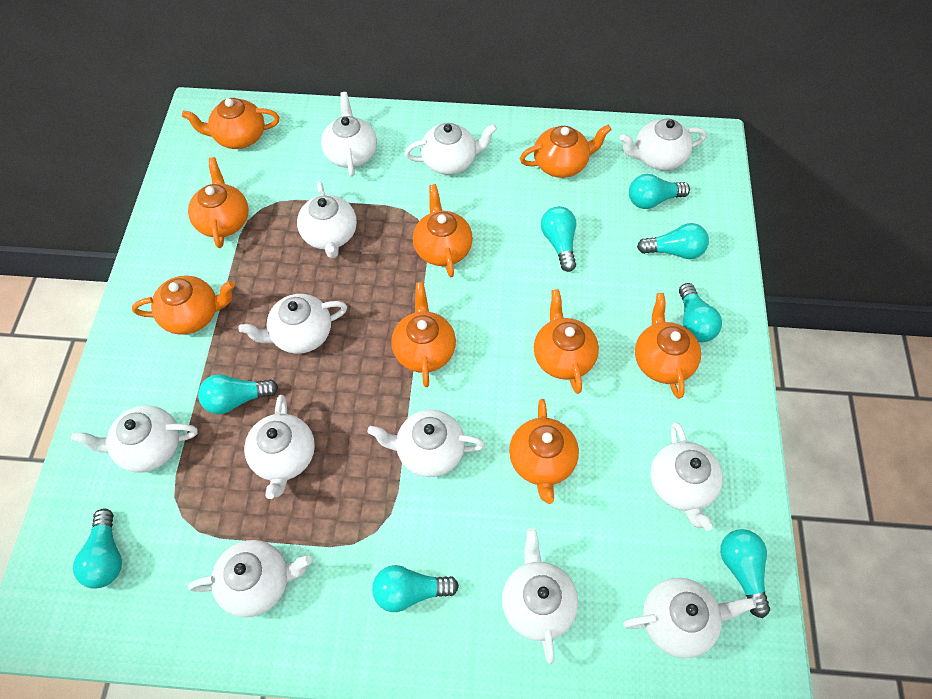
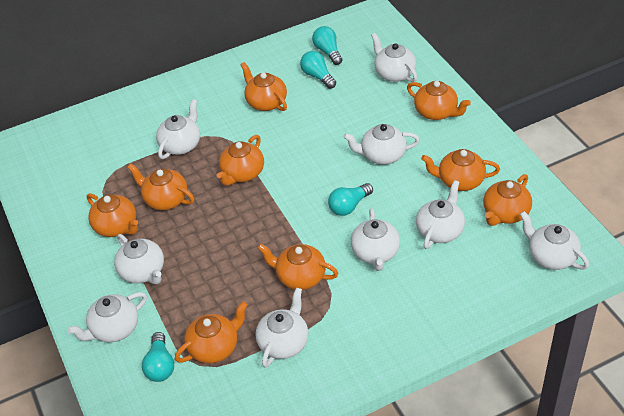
turquoise light bulb: [73,508,122,589] [198,374,278,414] [372,565,459,612] [541,206,576,272] [629,174,690,209] [637,223,709,259] [679,283,722,342] [720,529,770,618] = 8 -> [142,332,174,382] [300,51,336,89] [312,26,342,65] [328,183,373,216] = 4
white teapot: [71,405,198,473] [188,540,312,617] [238,294,347,354] [244,395,315,499] [297,182,357,258] [321,92,377,177] [367,410,485,477] [404,123,497,175] [502,528,578,664] [620,119,707,170] [623,578,756,658] [650,422,723,531] = 12 -> [67,292,147,342] [114,234,164,284] [156,99,200,159] [255,287,308,368] [343,124,420,164] [351,208,400,271] [371,33,417,82] [416,180,465,249] [520,211,589,270] = 9

